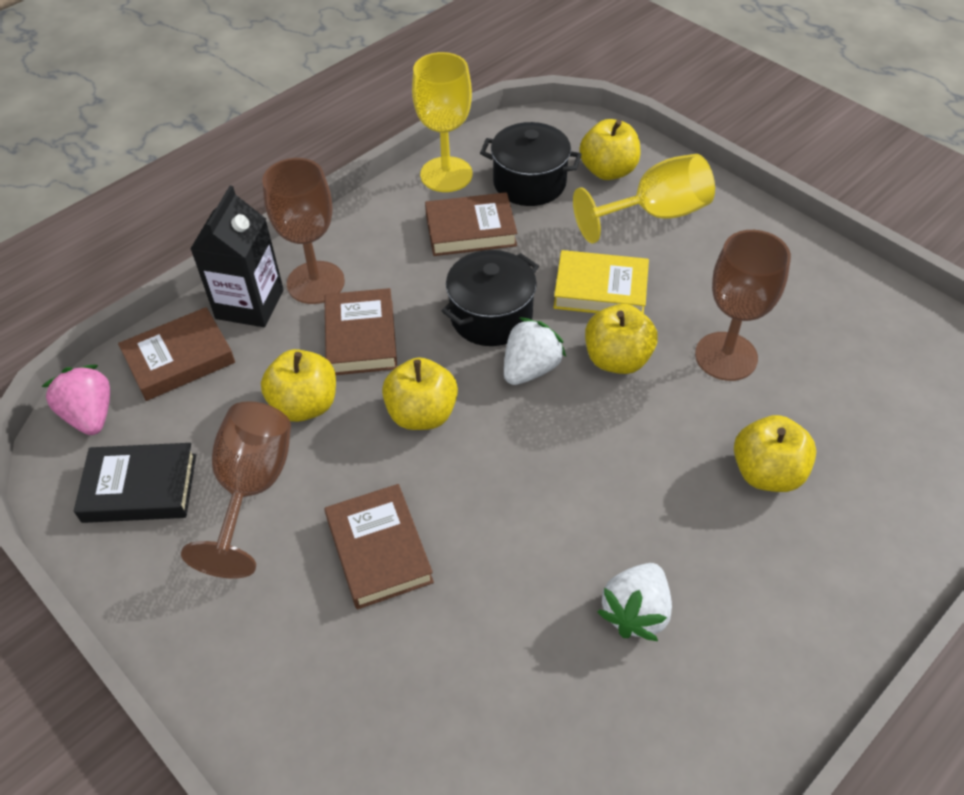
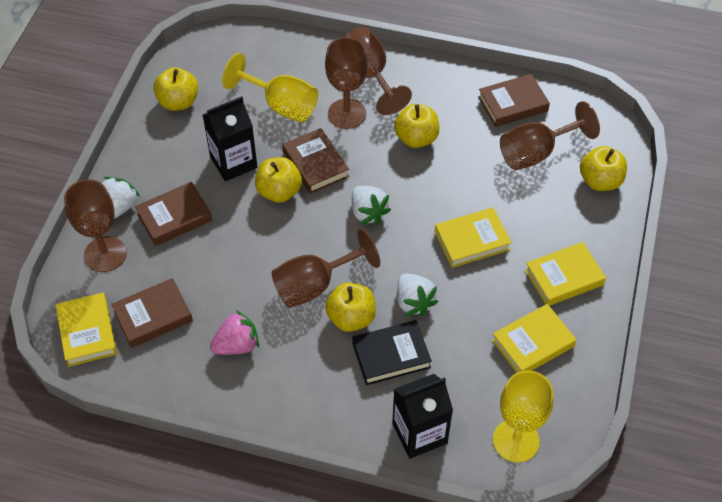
black carton: [190,186,284,327] = 1 -> [203,96,257,181] [392,374,453,459] = 2
black pot: [442,250,539,346] [480,122,582,206] = 2 -> none = 0
brown goblet: [181,401,291,579] [262,158,345,304] [695,230,791,381] = 3 -> [64,179,127,272] [272,228,380,308] [325,37,368,129] [344,27,412,115] [500,101,600,170] = 5
white strawberry: [504,317,566,385] [597,563,672,641] = 2 -> [102,177,140,219] [352,186,391,225] [397,274,438,316] = 3
yellow book: [553,250,649,313] = 1 -> [56,293,117,367] [435,208,512,268] [492,304,577,373] [525,242,606,306] = 4

